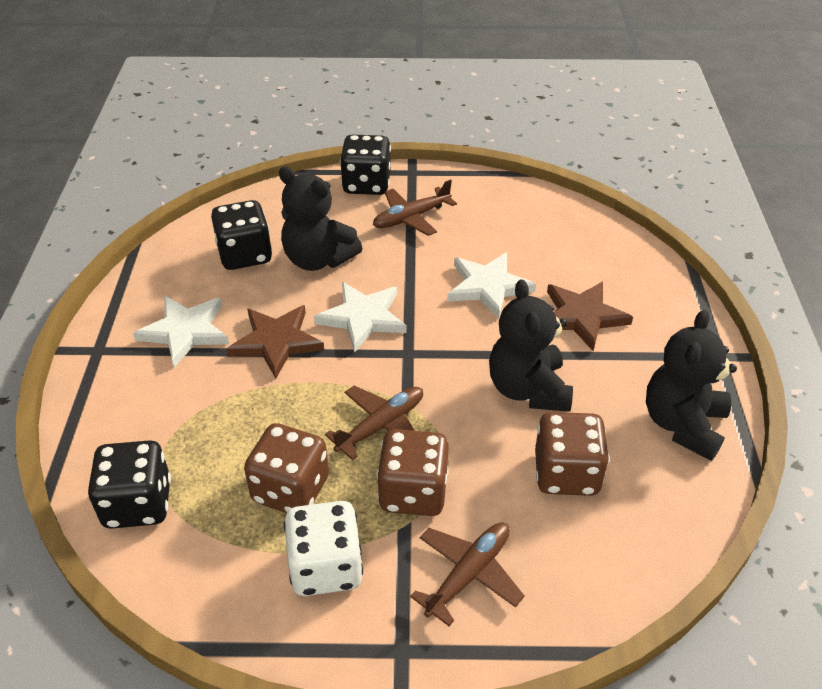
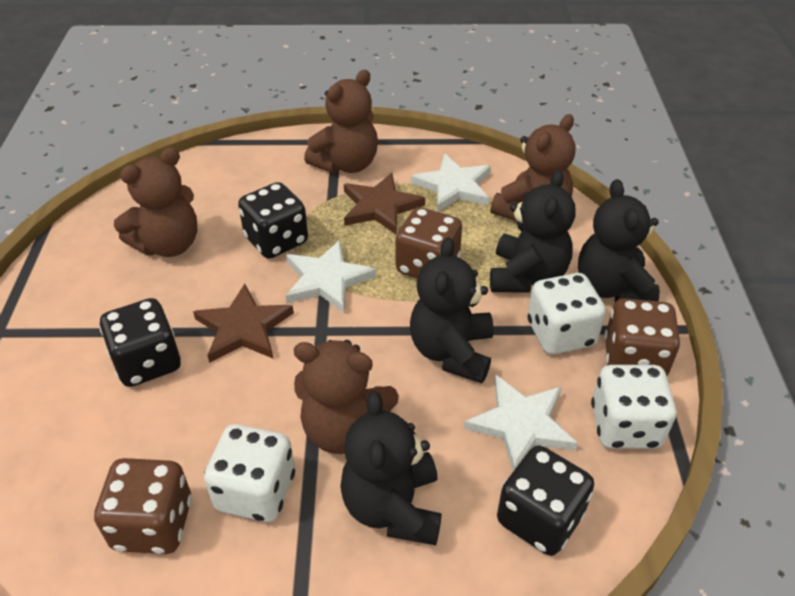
black teddy bear: [279,166,362,271] [489,279,573,412] [646,310,737,461] = 3 -> [340,391,442,545] [410,237,494,383] [490,169,576,293] [578,179,660,302] = 4
brown plane: [325,386,423,460] [373,179,457,236] [410,522,525,626] = 3 -> none = 0
brown teddy bear: none = 0 -> [114,147,197,257] [294,340,399,454] [304,70,378,173] [490,114,575,221] = 4
white dice: [284,501,363,596] = 1 -> [204,424,295,522] [527,273,606,355] [591,365,676,449] = 3

